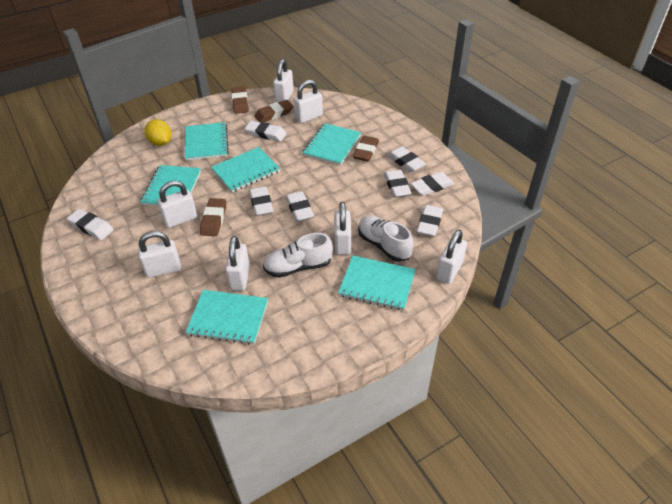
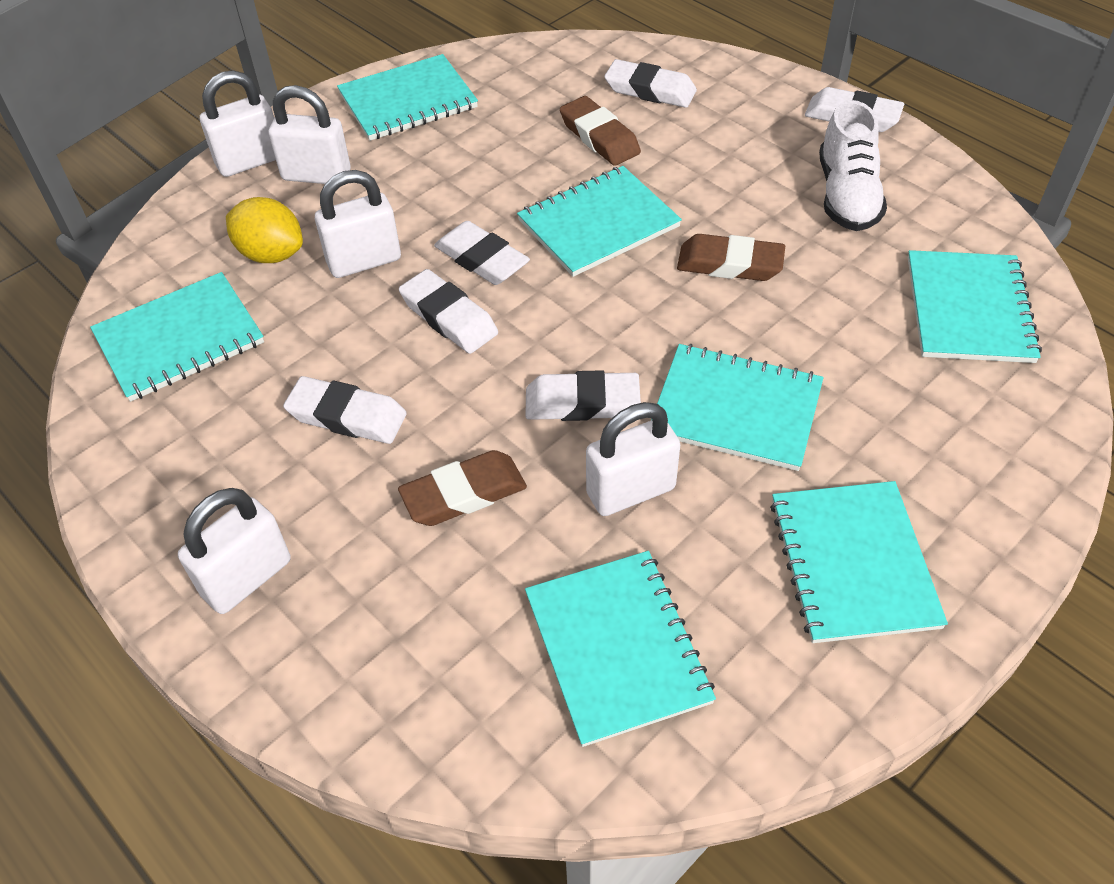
brown eraser: [200,198,226,236] [231,87,249,114] [255,100,293,122] [353,136,379,161] = 4 -> [398,450,527,526] [560,96,641,166] [677,234,785,281] = 3
turquoise notebook: [140,165,201,206] [185,122,229,161] [185,290,268,345] [211,147,280,192] [302,123,361,165] [338,256,416,311] = 6 -> [90,272,264,402] [337,54,478,141] [517,166,682,277] [525,551,716,747] [651,344,823,471] [770,481,948,643] [908,250,1042,363] = 7
white eraser: [67,209,114,240] [245,121,287,142] [249,186,273,216] [286,191,314,222] [384,170,412,198] [387,146,426,172] [410,172,454,196] [417,205,443,236] = 8 -> [283,376,407,444] [399,269,498,354] [434,221,530,285] [526,370,641,421] [604,59,697,108] [805,87,904,132] = 6
white padlock: [138,231,181,278] [157,180,197,228] [225,236,250,291] [273,59,294,103] [293,80,323,123] [334,202,351,255] [436,230,467,284] = 7 -> [178,488,290,614] [200,70,276,177] [269,85,350,184] [315,170,401,278] [586,402,680,516] = 5
white shoe: [263,233,333,278] [358,216,414,262] = 2 -> [819,100,887,231] = 1

